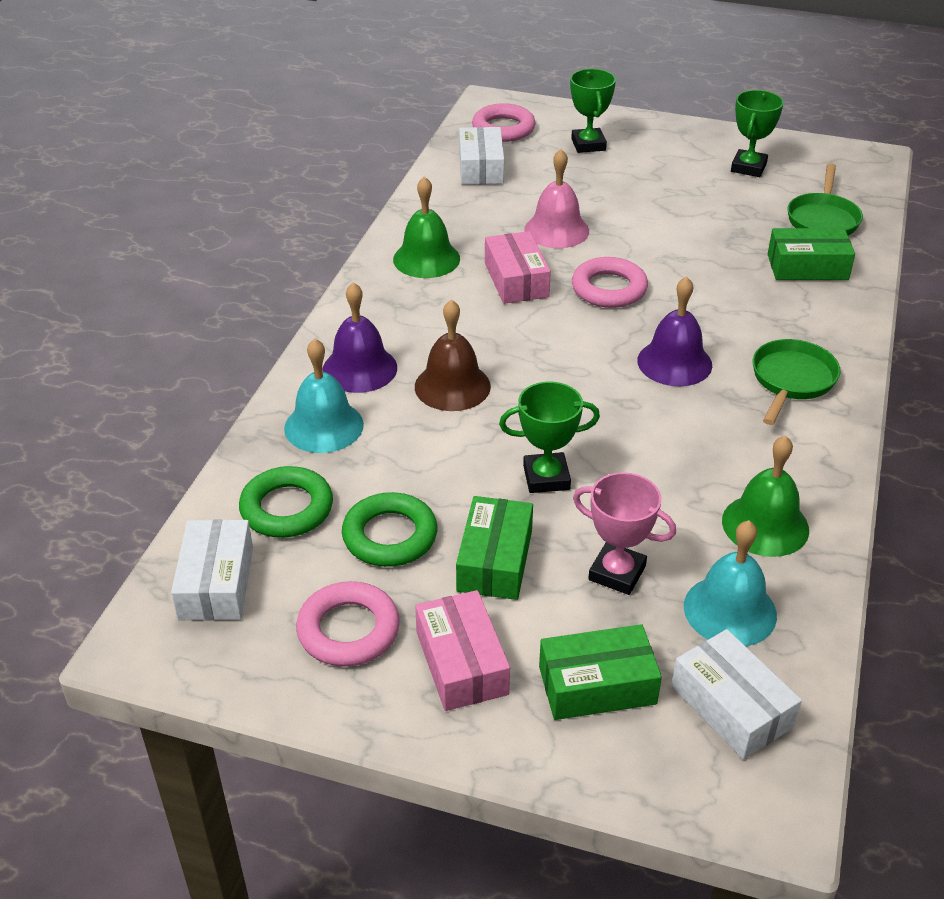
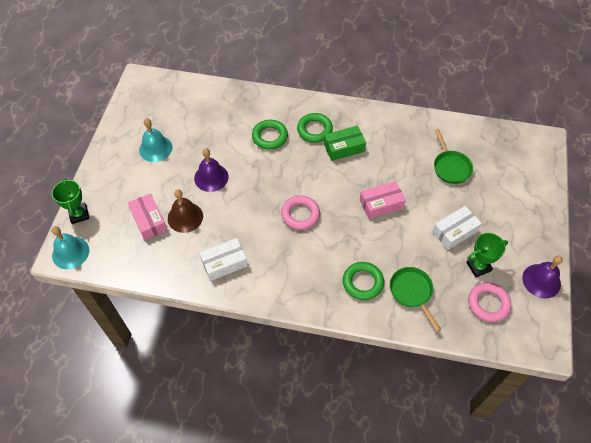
green bell: [393,176,460,278] [722,435,809,557] = 2 -> none = 0
green box: [456,496,533,600] [539,624,662,720] [768,228,855,280] = 3 -> [324,126,366,161] = 1
green ring: [239,466,333,538] [342,492,437,567] = 2 -> [252,120,288,150] [297,113,333,143] [343,262,384,300] = 3
green trophy: [499,382,600,493] [570,69,616,153] [731,90,784,177] = 3 -> [52,178,89,224] [466,233,508,277] = 2
pink bell: [524,149,589,248] = 1 -> none = 0
pink ring: [296,581,400,667] [472,103,536,142] [572,257,648,308] = 3 -> [281,195,320,230] [468,282,511,322] = 2
pink trophy: [573,472,676,595] = 1 -> none = 0
white box: [171,520,253,620] [459,127,504,185] [671,629,802,760] = 3 -> [199,238,248,281] [432,206,482,250] = 2

